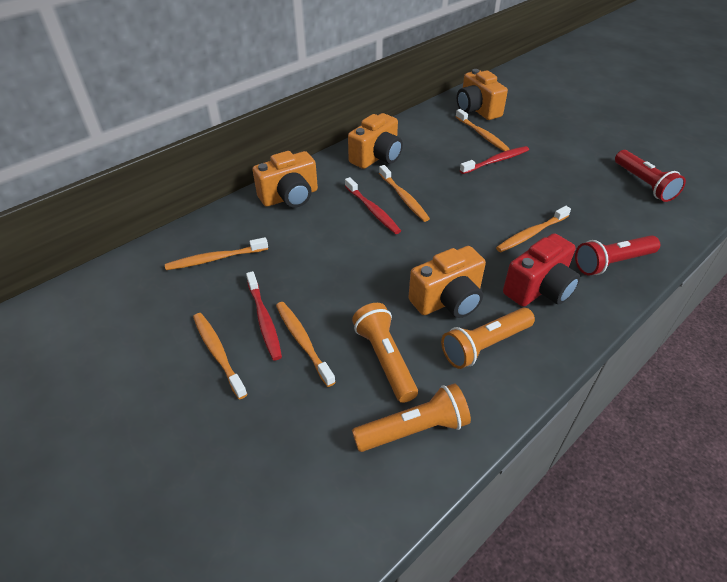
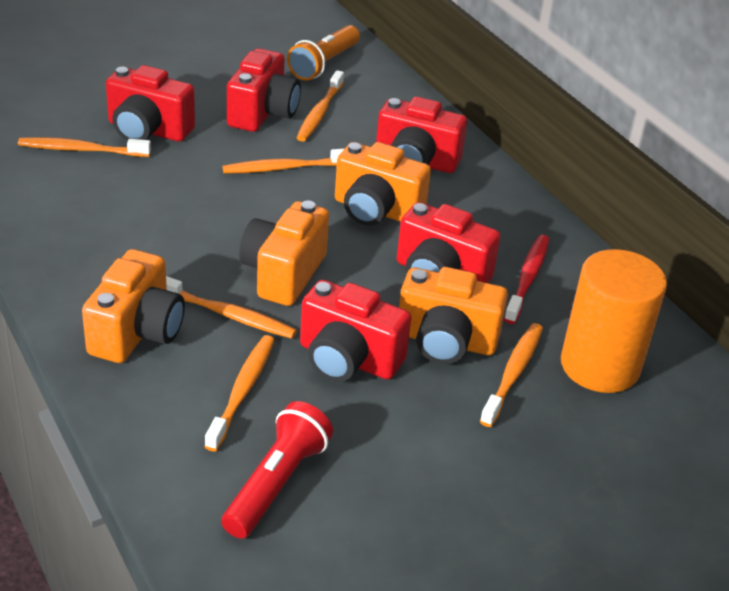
orange cylinder: none = 0 -> [561,249,667,393] = 1
orange flashlight: [352,303,418,403] [352,383,471,452] [441,308,535,369] = 3 -> [287,25,360,80] = 1
red camera: [503,233,580,307] = 1 -> [106,65,195,141] [227,48,301,132] [300,280,411,382] [376,97,467,173] [397,202,501,283] = 5
red flashlight: [575,235,660,276] [615,150,686,202] = 2 -> [221,401,333,539] = 1
red toothbrush: [246,271,282,360] [345,177,401,234] [460,146,529,174] = 3 -> [504,235,549,324] = 1

